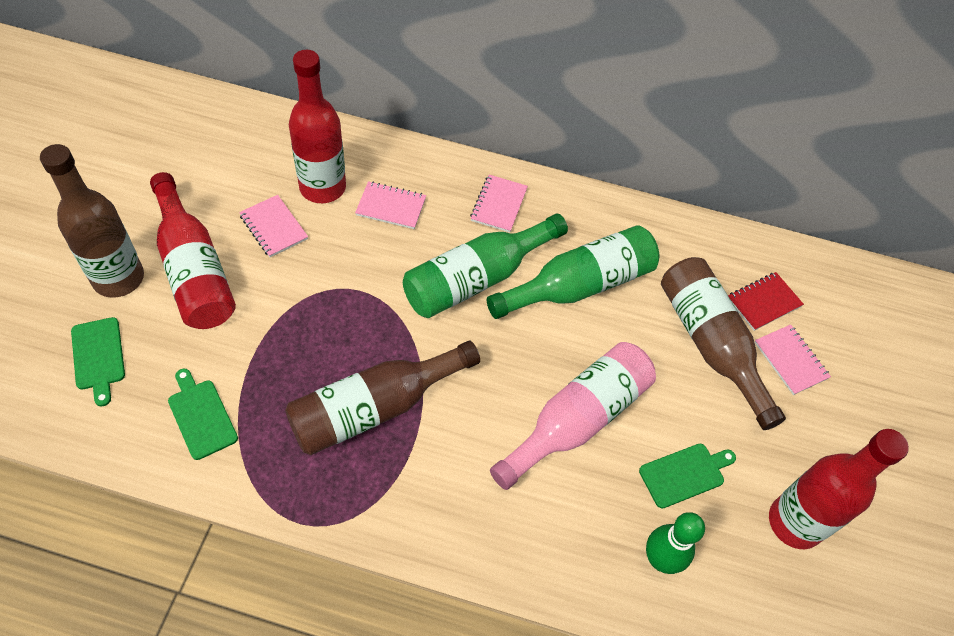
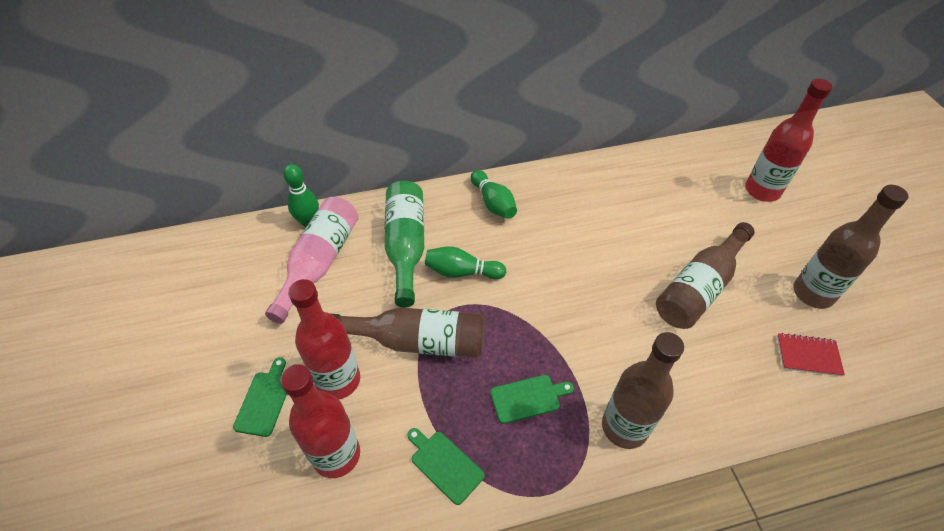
brown bottle: [40,144,144,298] [285,341,480,455] [661,257,786,430] = 3 -> [331,307,485,358] [602,332,684,449] [656,222,755,329] [793,185,908,309] = 4
green bottle: [403,214,568,318] [487,225,659,319] = 2 -> [385,181,424,307] = 1
green bowling pin: [646,512,705,574] = 1 -> [283,164,319,227] [425,246,506,279] [471,170,517,219] = 3
pink notebook: [239,195,308,257] [355,181,426,229] [470,175,528,233] [754,324,831,395] = 4 -> none = 0

